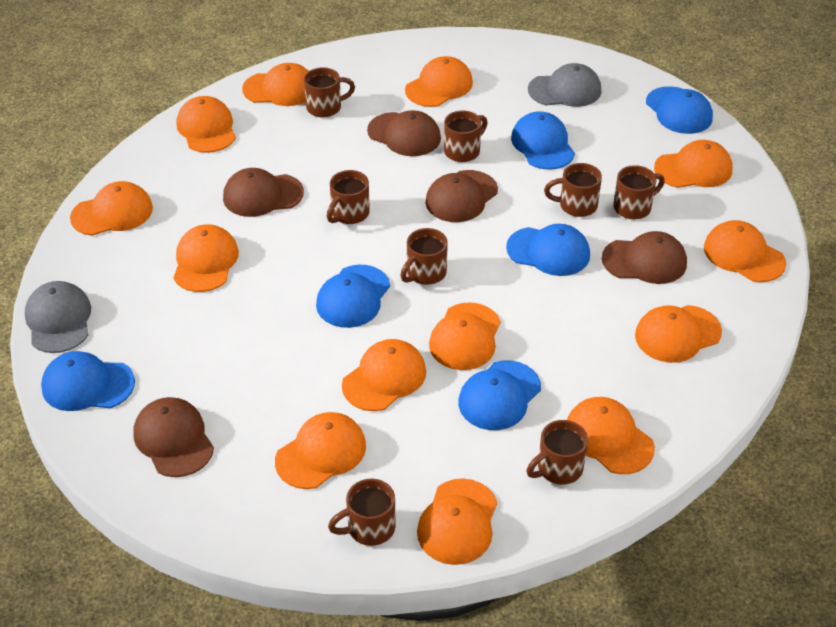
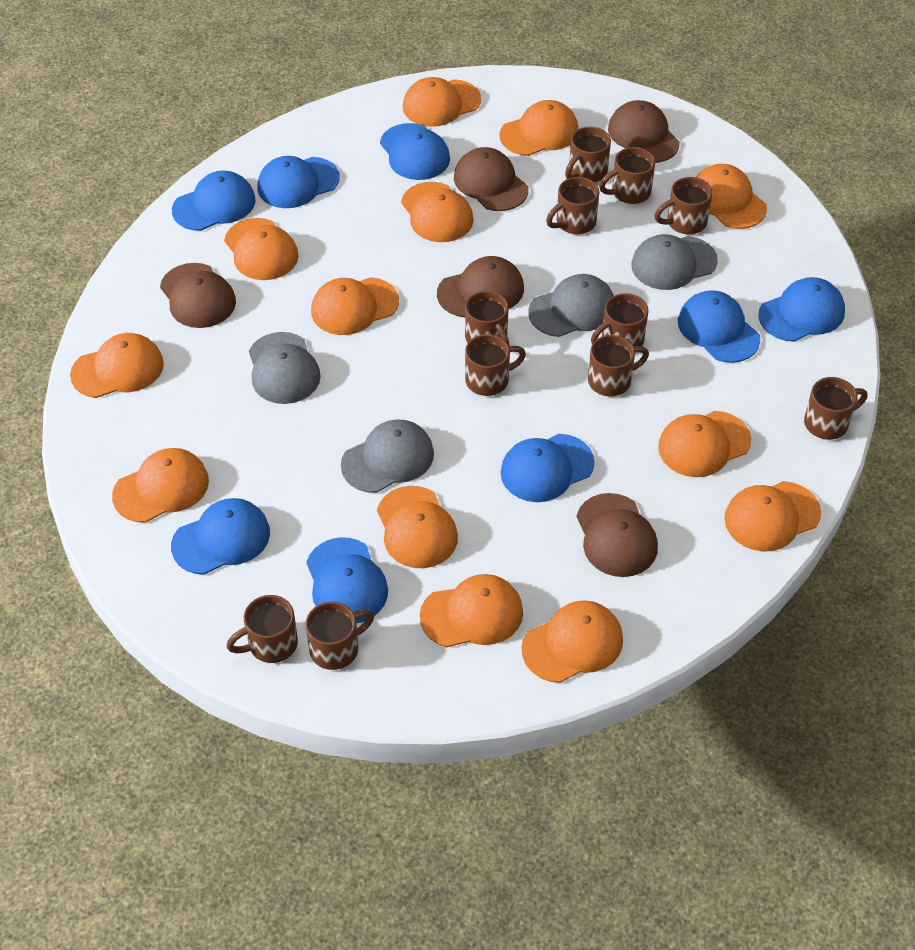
blue cap: [41,351,135,411] [316,265,390,328] [458,360,541,430] [506,224,590,276] [511,111,575,170] [646,86,713,134] = 6 -> [171,498,270,575] [172,171,255,231] [258,156,340,208] [306,537,388,623] [380,123,450,180] [500,434,595,502] [678,290,761,363] [758,277,845,342] = 8
brown mug: [304,67,355,117] [327,170,370,224] [328,479,396,546] [400,228,448,285] [444,110,488,162] [527,420,588,485] [544,163,602,217] [613,165,665,219] = 8 -> [226,595,298,663] [305,602,374,670] [465,291,510,346] [465,334,526,396] [546,177,599,234] [565,127,611,182] [588,335,649,397] [591,293,649,347] [599,147,655,204] [654,177,713,234] [804,377,867,440] = 11
grey cap: [25,281,91,353] [528,63,601,107] = 2 -> [249,332,321,404] [341,419,434,493] [528,274,614,337] [631,234,718,290] = 4

